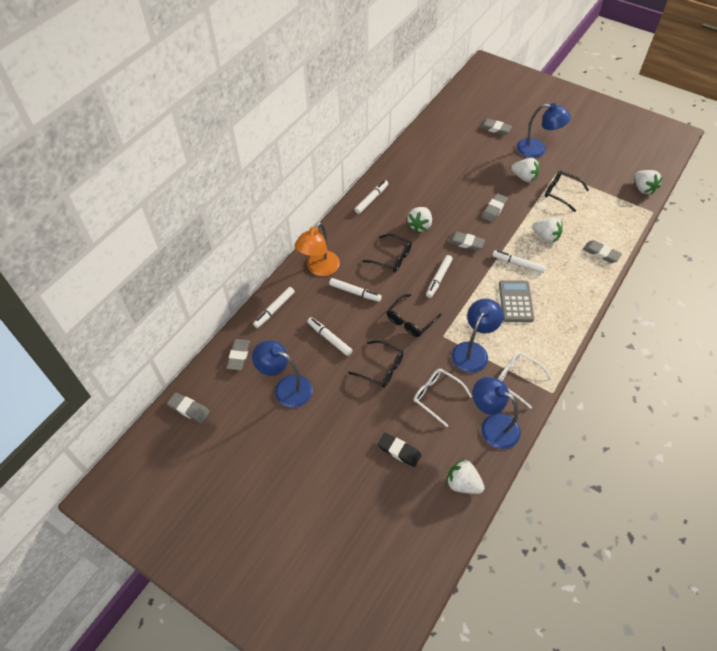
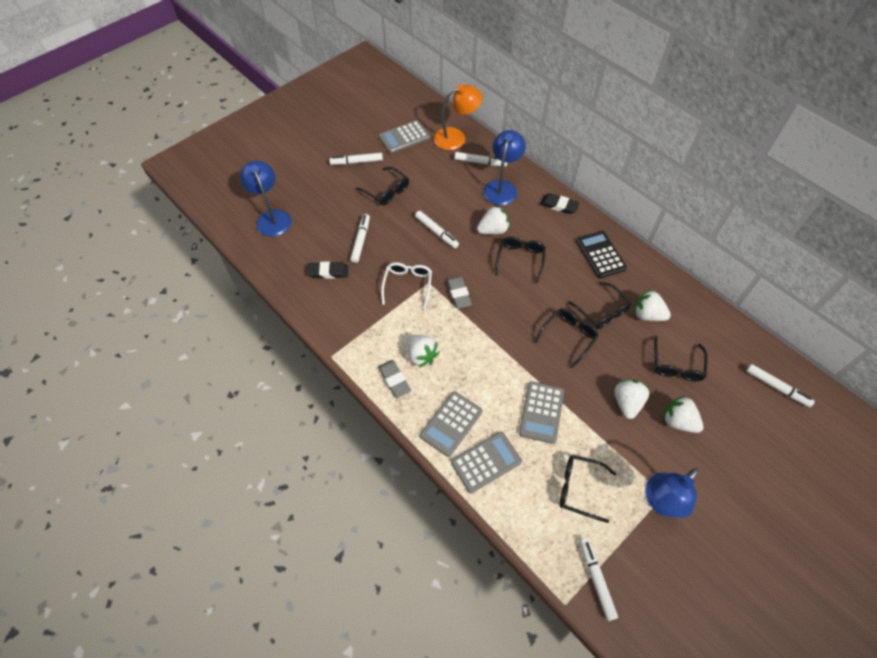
black calculator: none = 0 -> [576,231,627,279] = 1
black eraser: [378,433,421,467] = 1 -> [307,262,348,279] [540,193,580,214] = 2
black glasses: [348,340,404,388] [362,234,412,272] [387,294,442,337] [545,171,589,212] = 4 -> [356,167,409,205] [495,236,546,284] [535,308,599,368] [560,455,616,523] [568,282,631,329] [654,336,708,381] = 6
blue lamp: [252,340,313,408] [452,299,503,373] [473,377,521,449] [517,103,571,158] = 4 -> [240,161,291,237] [483,130,526,205] [645,468,699,518] = 3
grey calculator: [499,280,534,322] = 1 -> [379,120,430,153] [420,391,482,457] [451,432,522,493] [519,381,564,444] = 4
grey eraser: [167,392,210,423] [227,339,250,370] [448,231,485,251] [479,118,512,135] [482,193,508,222] [583,240,622,263] = 6 -> [378,360,411,398] [447,276,472,308] = 2
white glasses: [414,369,472,427] [498,352,552,409] = 2 -> [381,262,432,309] = 1

